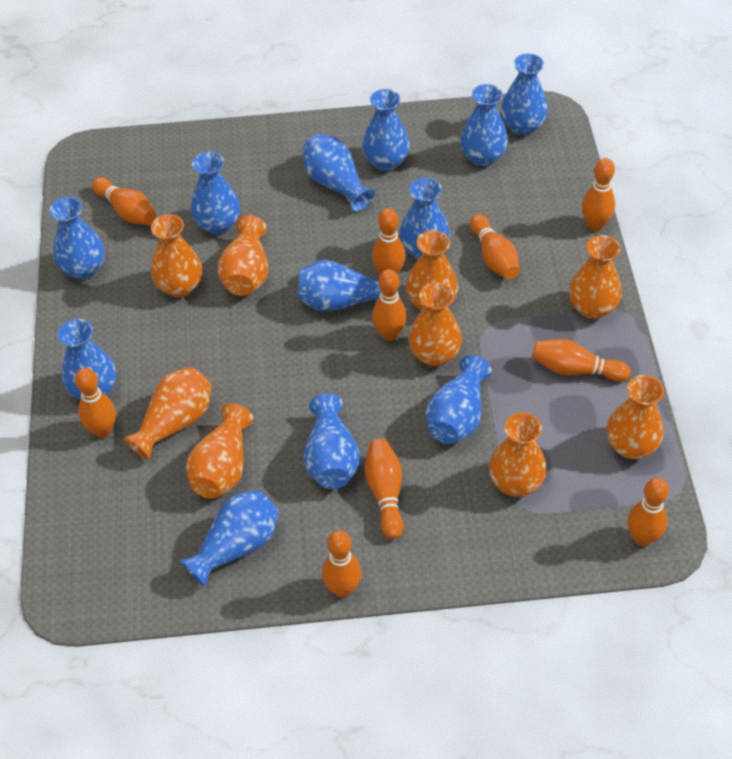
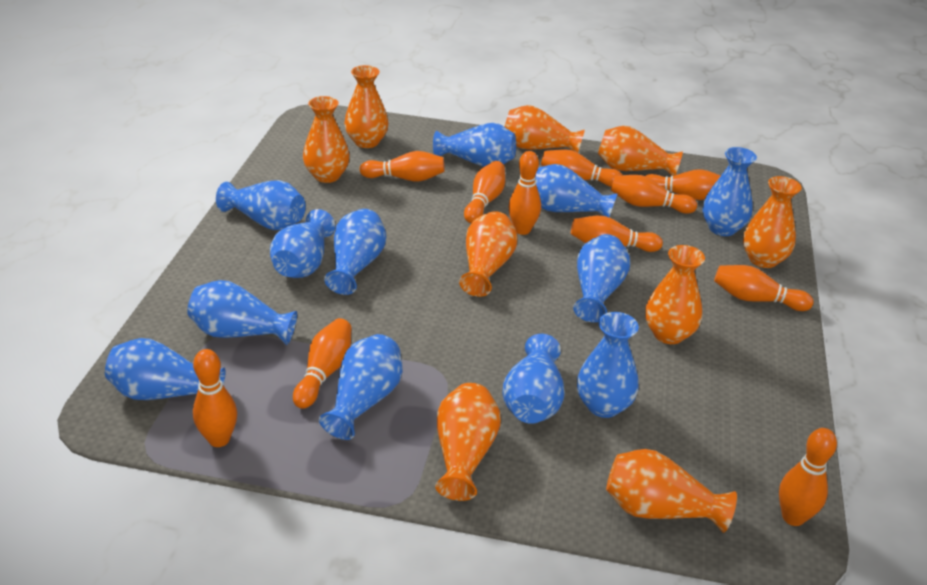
orange bowling pin: [75,368,116,438] [92,177,156,225] [322,530,362,598] [365,439,403,539] [372,208,406,274] [372,269,407,341] [470,214,520,280] [532,339,631,381] [582,158,615,231] [627,478,669,546] = 10 -> [193,349,237,447] [293,318,352,409] [360,151,444,181] [464,161,505,223] [508,151,541,235] [541,149,622,187] [571,216,663,252] [611,175,697,214] [646,169,720,200] [714,265,814,311] [779,428,837,526] = 11

